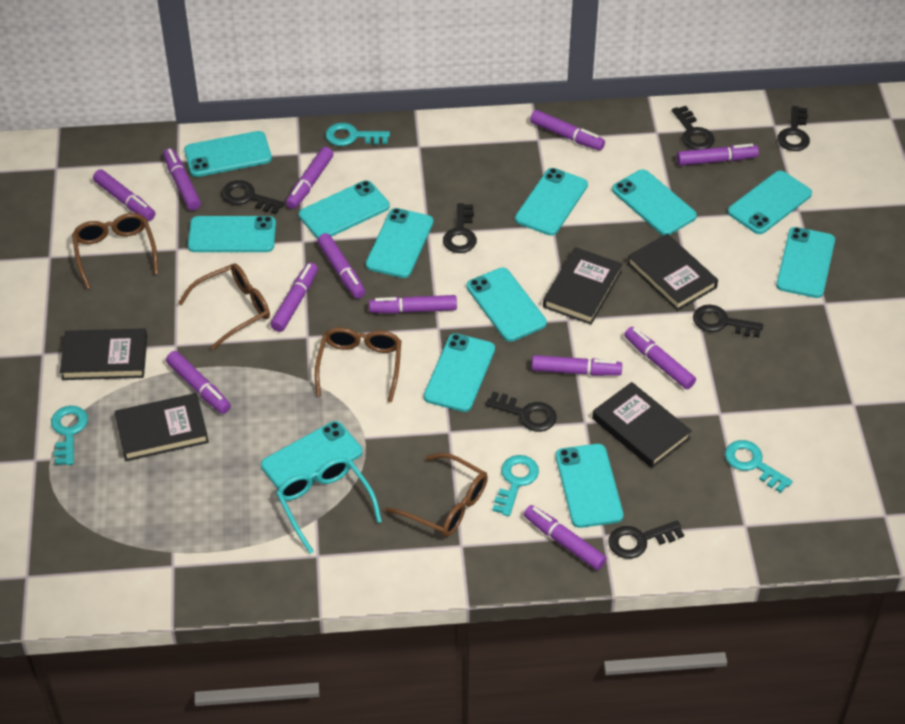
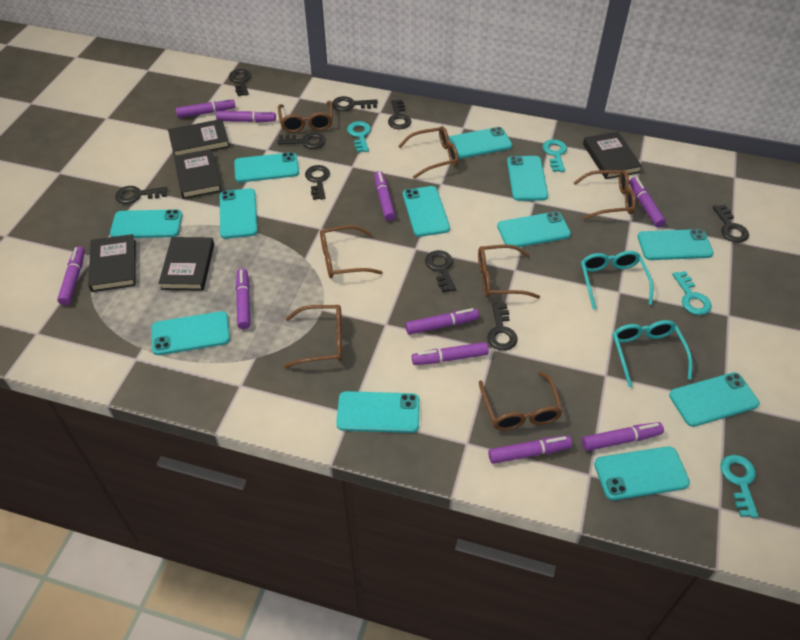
black key: [221,180,284,214] [443,203,477,253] [485,392,557,432] [608,521,684,559] [672,106,715,150] [693,305,763,338] [777,106,810,151] = 7 -> [115,186,168,204] [229,69,251,96] [277,133,326,149] [305,165,330,200] [332,96,378,111] [388,100,412,129] [425,250,456,292] [487,303,518,351] [713,205,749,243] = 9
brown glasses: [72,213,158,289] [178,264,270,350] [315,327,401,403] [385,453,488,537] = 4 -> [278,101,333,133] [283,305,342,368] [320,225,383,278] [398,126,459,179] [478,244,540,299] [479,371,563,431] [573,170,636,220] = 7
purple marker: [93,169,155,221] [163,148,201,210] [166,351,231,414] [270,262,318,332] [286,147,333,209] [317,233,365,298] [369,295,457,314] [524,505,607,570] [530,110,605,151] [532,355,622,376] [624,327,696,389] [677,144,759,166] = 12 -> [57,246,85,305] [176,98,236,118] [216,110,276,123] [236,268,250,329] [374,171,396,221] [405,308,479,335] [412,342,489,365] [488,436,572,464] [582,422,664,451] [629,177,666,227] = 10
turquoise glasses: [276,457,382,554] = 1 -> [581,251,654,310] [612,320,692,387] = 2

